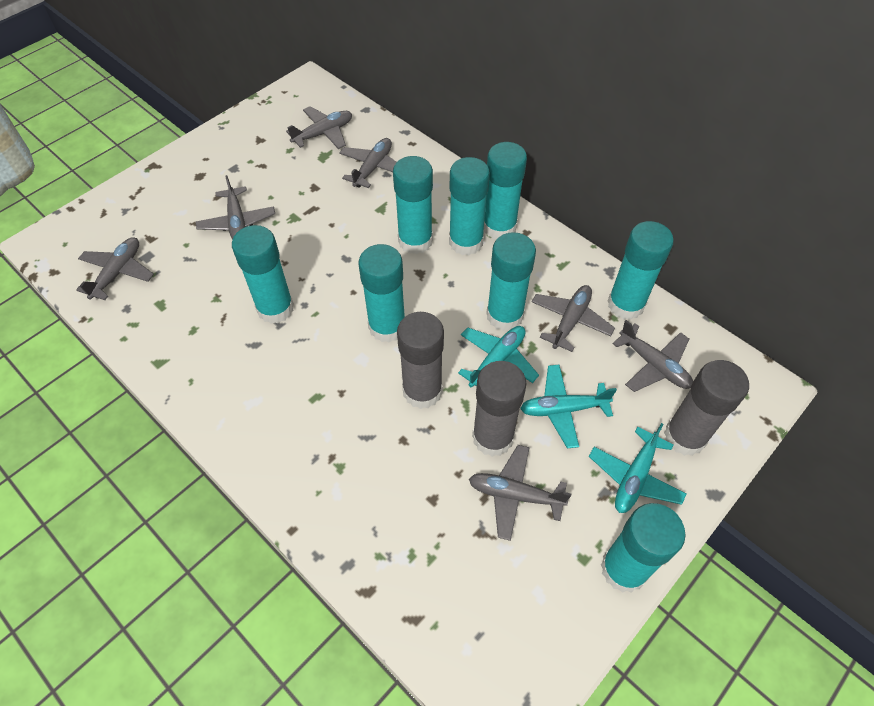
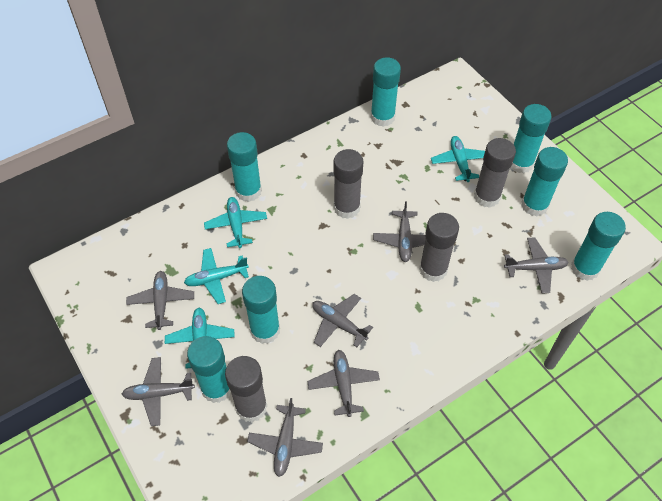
grey glue stick: [397,312,444,409] [472,361,526,457] [664,360,749,456] = 3 -> [225,356,267,422] [333,149,363,219] [419,213,459,282] [474,138,516,208] = 4
turquoise glue stick: [232,225,294,324] [358,244,405,342] [393,156,433,254] [449,157,490,255] [484,142,527,239] [486,232,536,331] [601,503,686,593] [608,221,674,320] = 8 -> [187,336,231,403] [227,132,262,202] [242,276,280,344] [371,57,401,127] [510,104,552,173] [521,147,568,216] [571,212,626,281] = 7
turquoise plane: [458,326,539,387] [520,365,617,448] [589,423,686,513] = 3 -> [165,308,235,369] [184,248,249,304] [204,197,267,248] [431,136,485,182] = 4

